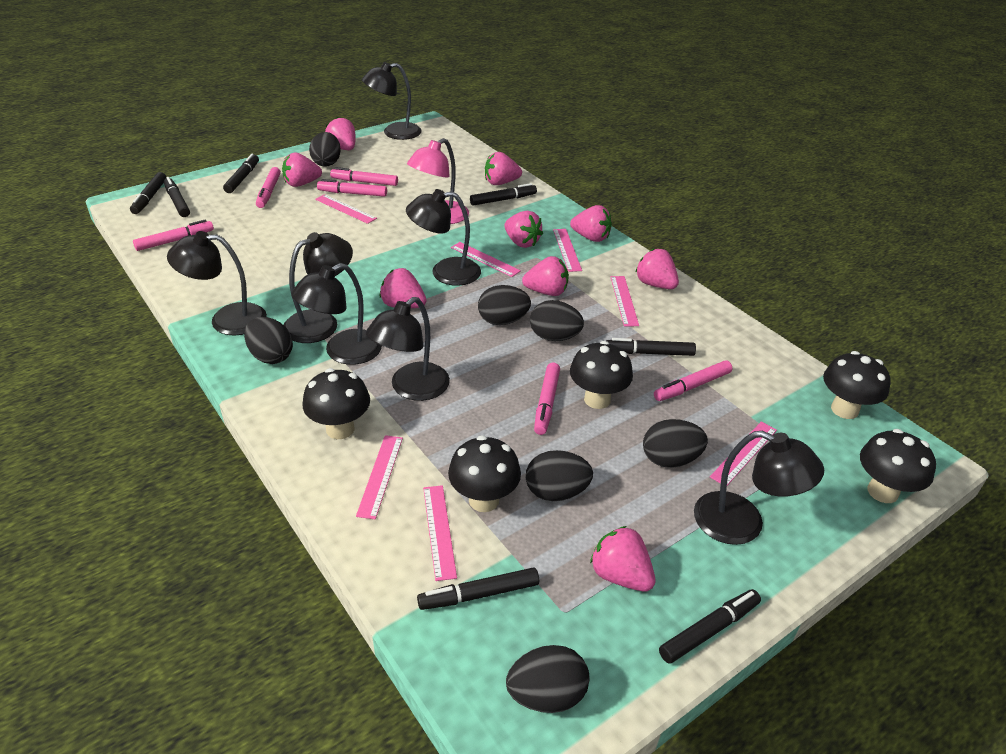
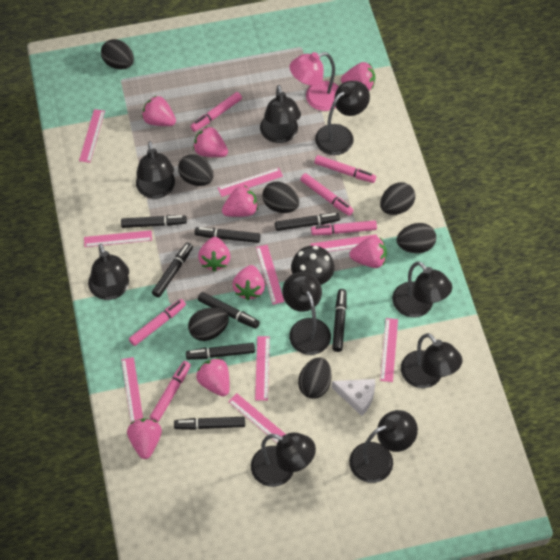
black lamp: [167,231,267,335] [284,232,353,343] [291,263,382,365] [362,62,422,140] [366,297,450,401] [406,189,481,286] [694,431,824,545] = 7 -> [88,244,129,300] [136,141,175,199] [251,432,316,487] [260,85,301,143] [282,272,331,355] [315,81,370,155] [349,410,418,483] [392,261,452,317] [401,333,463,388] = 9
black marker: [130,172,166,214] [164,177,190,217] [223,154,259,193] [417,567,539,610] [470,183,537,206] [606,338,696,356] [659,589,761,664] = 7 -> [121,215,187,228] [152,242,193,298] [174,417,245,430] [186,343,255,360] [195,227,261,243] [198,292,260,329] [275,213,340,231] [332,289,347,352] = 8
black mushroom: [302,368,370,439] [448,435,521,512] [570,341,633,409] [823,351,891,419] [860,429,936,503] = 5 -> [291,246,334,285] = 1
pink ruler: [315,194,377,224] [356,435,403,519] [423,485,457,581] [451,242,521,277] [553,229,582,272] [610,276,639,326] [710,422,777,486] = 7 -> [79,109,105,163] [84,230,152,247] [121,357,143,422] [218,167,283,197] [228,393,286,443] [255,336,270,401] [256,245,284,305] [310,234,377,252] [380,318,398,382] = 9
white cheese: none = 0 -> [332,379,375,416] = 1

